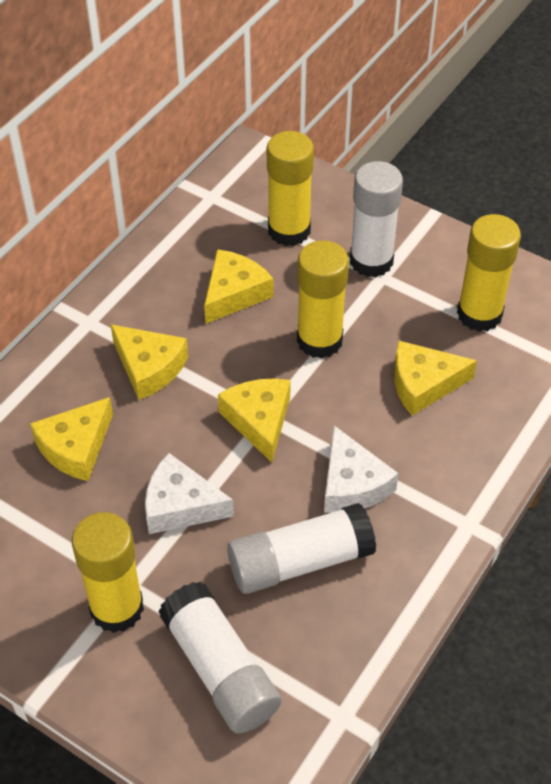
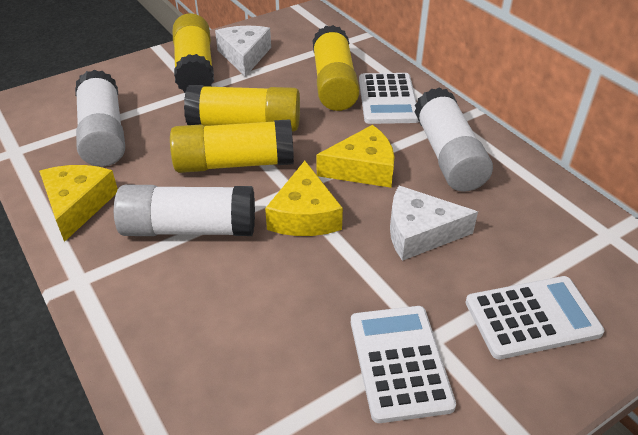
white calculator: none = 0 -> [351,306,456,423] [359,73,419,124] [465,276,604,359] = 3
yellow cheese: [30,397,113,481] [110,324,188,400] [204,249,273,324] [218,378,291,463] [394,341,477,415] = 5 -> [39,165,118,242] [265,161,343,236] [317,125,394,188] = 3

